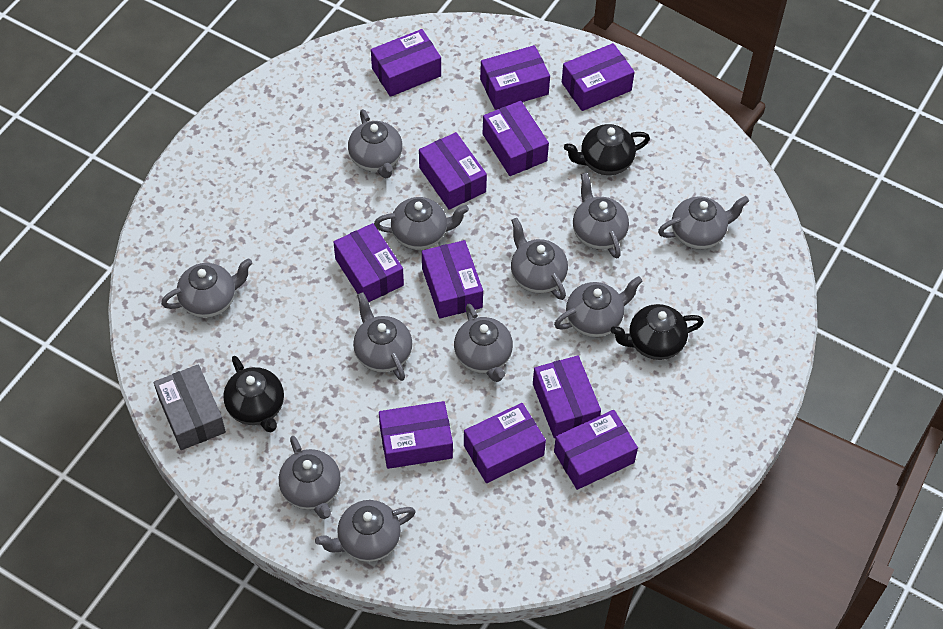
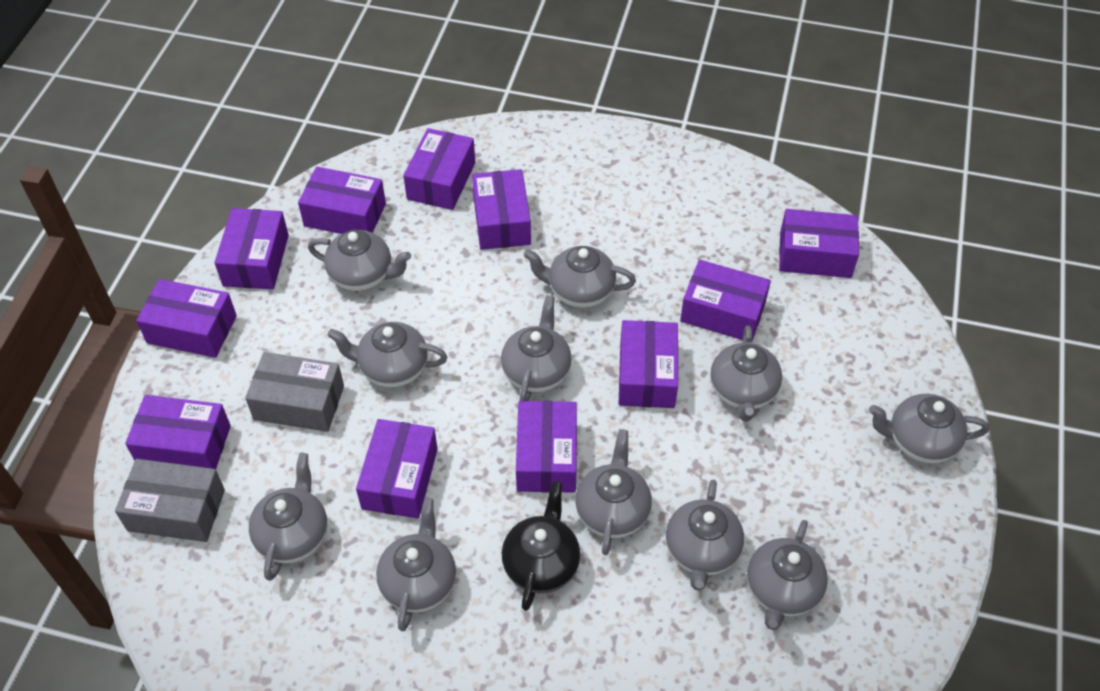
black teapot: [223,356,284,432] [564,124,650,175] [611,304,704,360] = 3 -> [502,481,580,611] = 1
grey box: [154,365,226,450] = 1 -> [115,459,225,542] [245,352,344,432] = 2

